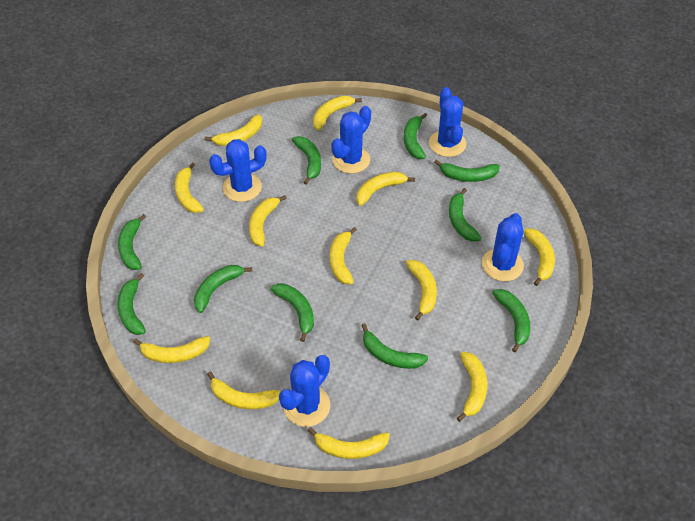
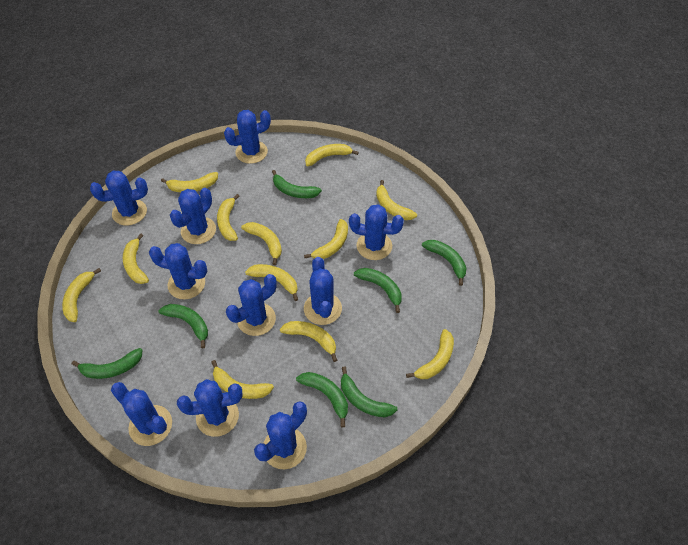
blue cactus: [209,139,267,202] [279,355,330,427] [331,106,371,174] [429,87,466,157] [482,213,524,281] = 5 -> [90,171,148,226] [111,382,172,446] [149,243,207,299] [170,188,216,244] [177,379,243,437] [224,110,271,164] [226,274,276,336] [254,401,307,469] [304,257,342,325] [349,204,404,260] = 10
green banana: [117,273,146,335] [118,214,146,270] [194,265,252,313] [270,283,314,342] [292,136,321,184] [361,323,428,369] [404,113,427,159] [434,159,500,182] [449,188,481,242] [492,289,530,352] = 10 -> [72,348,142,379] [159,304,208,348] [272,170,322,198] [296,372,348,427] [341,367,397,417] [354,268,402,313] [422,240,466,286] = 7

